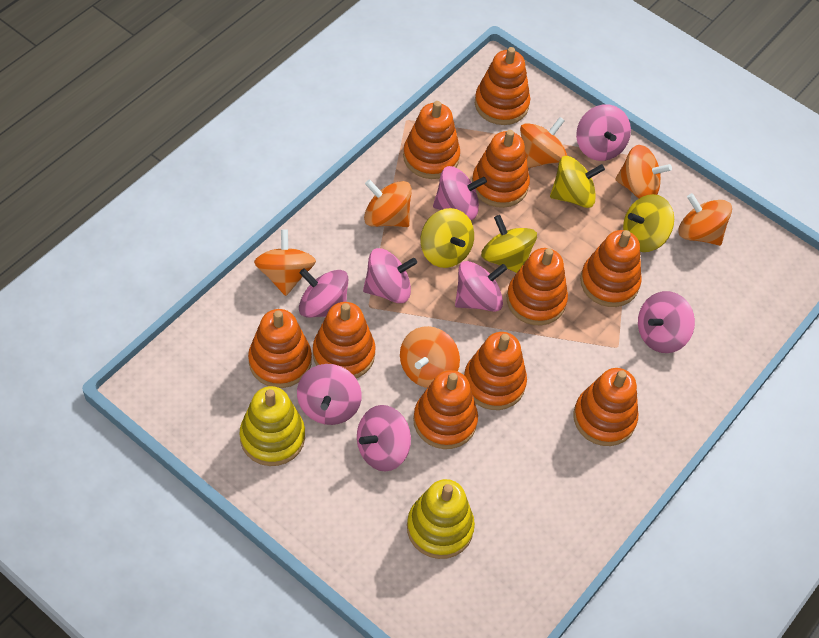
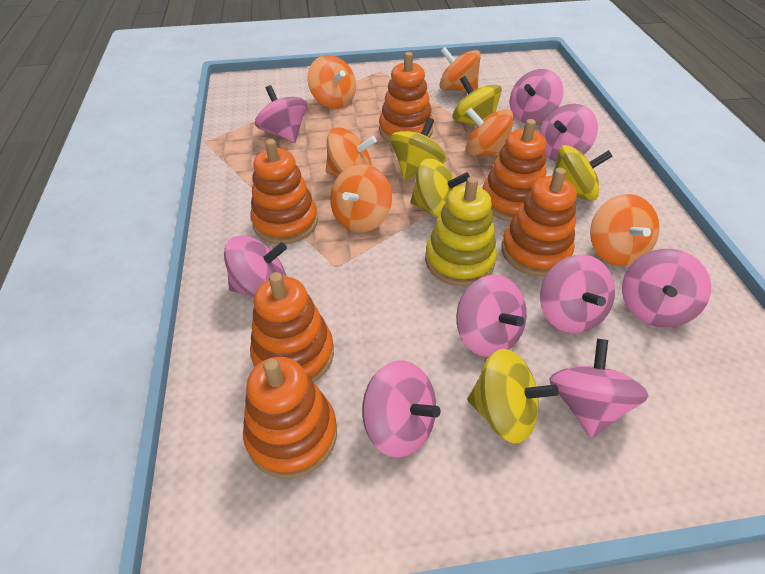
orange stacking toy: [248,309,312,388] [313,302,376,378] [403,101,460,179] [413,370,478,449] [464,332,527,410] [472,130,530,208] [475,47,530,125] [507,248,568,325] [573,368,638,446] [580,230,641,307] = 10 -> [243,357,337,478] [250,139,318,244] [250,272,334,382] [379,52,434,143] [482,119,546,222] [501,168,577,276] = 6
pink spinning top: [297,364,362,425] [299,268,348,317] [357,405,411,472] [363,248,417,303] [433,166,487,220] [455,261,507,312] [576,104,631,161] [638,291,695,353] = 8 -> [224,236,287,298] [255,85,307,143] [362,360,441,458] [456,275,527,357] [510,69,563,123] [539,104,598,162] [540,255,615,333] [549,339,648,438] [622,249,711,327] = 9
yellow spinning top: [420,208,474,268] [481,215,537,273] [550,156,605,208] [623,194,674,252] = 4 -> [390,117,447,180] [410,158,470,218] [452,76,502,126] [467,349,559,443] [552,145,613,201] = 5
yellow stacking toy: [240,386,305,466] [407,479,475,559] = 2 -> [425,177,497,286] = 1

